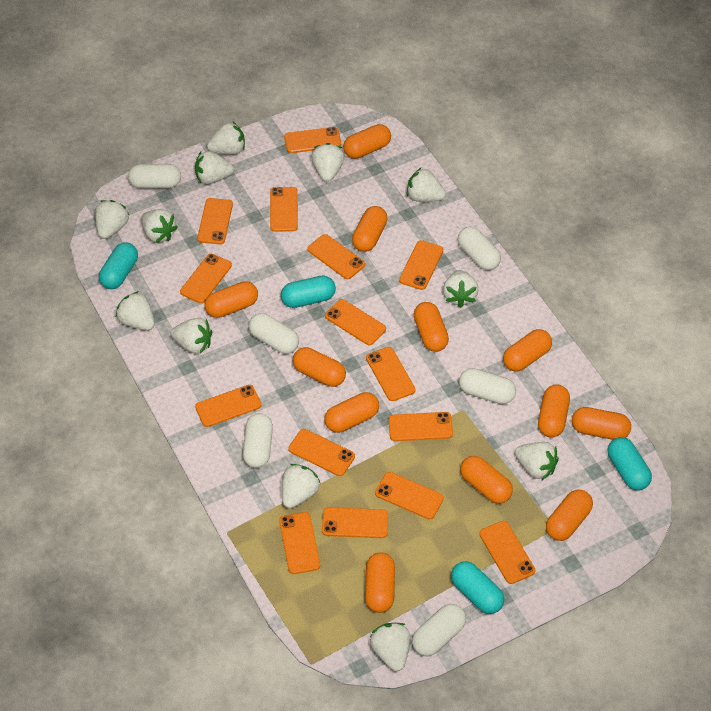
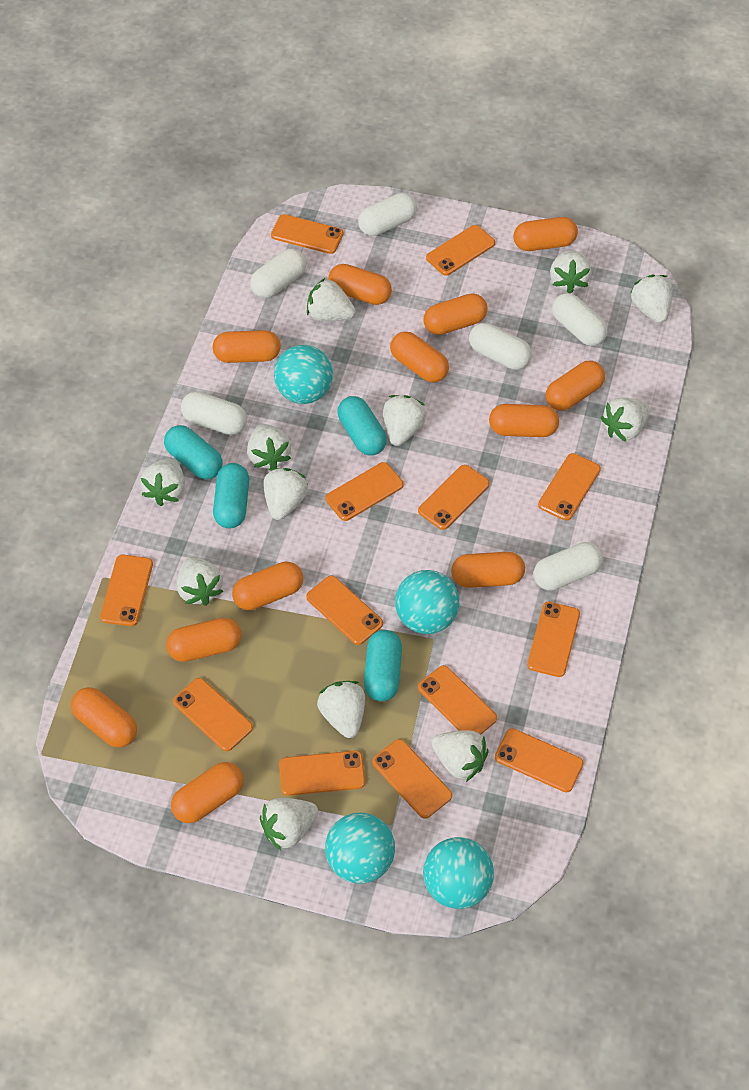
orange phone: [180,254,232,303] [195,385,261,427] [197,198,233,244] [270,187,298,232] [279,512,320,574] [284,127,341,153] [288,429,355,476] [308,234,365,279] [322,507,388,538] [325,299,386,345] [366,347,415,401] [375,472,444,519] [388,412,453,441] [399,240,443,290] [479,521,535,584] = 15 -> [100,554,153,626] [173,678,253,751] [271,214,343,254] [279,751,365,796] [306,575,383,645] [325,462,404,521] [372,739,452,819] [418,465,490,530] [418,665,497,735] [426,225,495,276] [495,728,584,792] [527,602,580,677] [538,453,601,521] = 13
turquoise ball: none = 0 -> [274,345,333,404] [325,813,395,884] [395,570,459,634] [423,837,494,909] = 4

